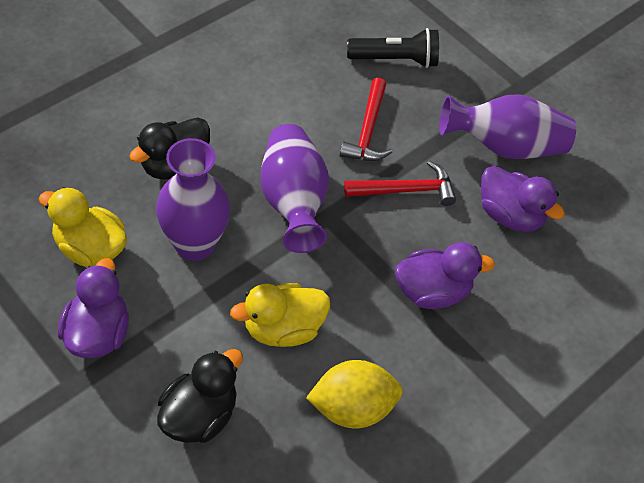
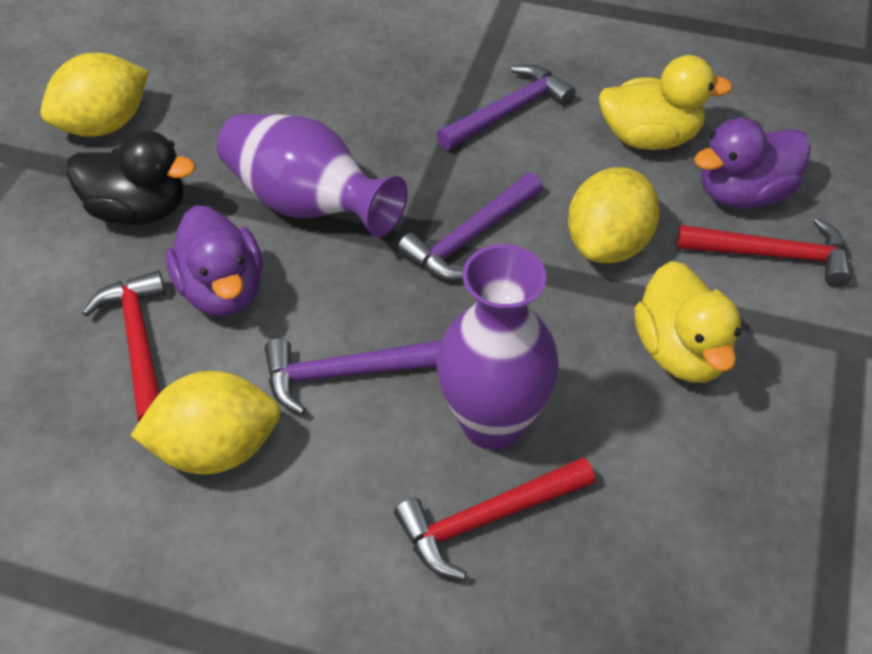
black duck: [129,117,210,180] [157,349,243,443] = 2 -> [66,131,195,225] = 1
black flashlight: [347,28,439,68] = 1 -> none = 0
purple duck: [58,258,129,358] [395,242,495,309] [481,166,565,232] = 3 -> [166,205,263,316] [694,118,811,209] = 2
purple hammer: none = 0 -> [265,338,442,415] [398,172,543,281] [436,65,576,150] = 3
purple vase: [156,138,230,261] [261,124,329,253] [439,94,576,159] = 3 -> [217,114,408,237] [437,244,559,450] = 2
red hammer: [340,78,392,161] [344,161,456,206] = 2 -> [82,271,166,423] [394,457,595,579] [677,218,852,287] = 3
yellow lemon: [306,360,403,428] = 1 -> [41,53,149,137] [130,371,281,474] [568,167,660,263] = 3

